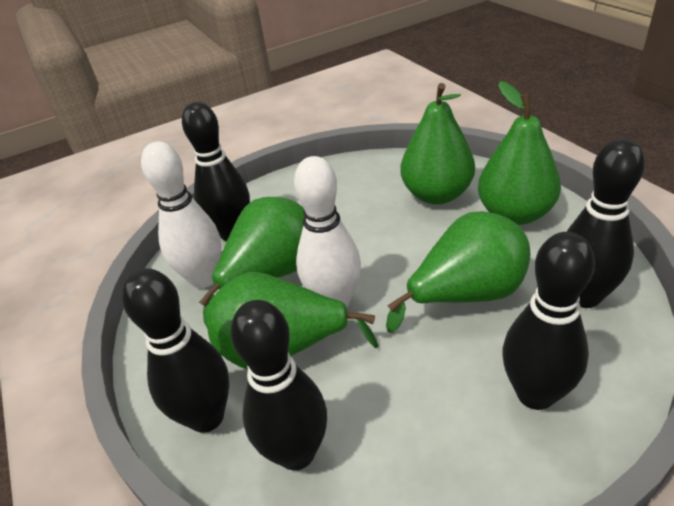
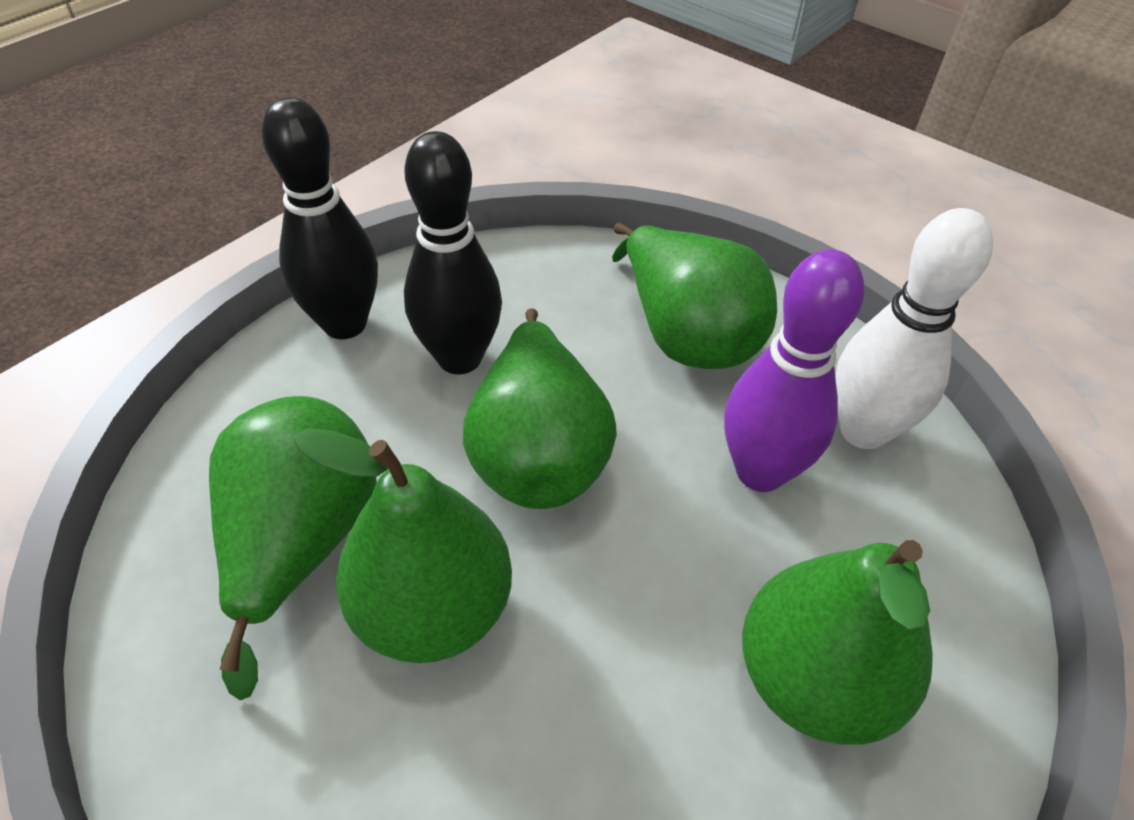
black bowling pin: [122,268,229,433] [182,102,250,241] [230,300,327,470] [502,232,595,410] [567,138,645,308] = 5 -> [262,97,378,339] [404,131,502,374] = 2
purple bowling pin: none = 0 -> [724,249,864,492] = 1
white bowling pin: [141,141,221,288] [294,156,361,308] = 2 -> [835,208,993,449] = 1

